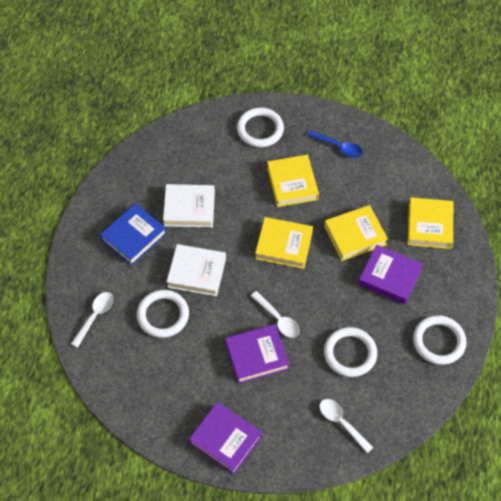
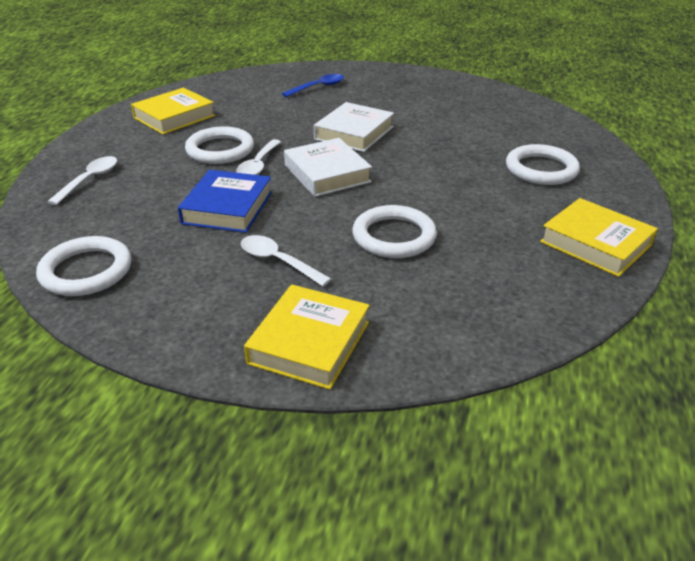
purple book: [189,402,262,474] [225,324,289,384] [358,245,423,305] = 3 -> none = 0
yellow book: [255,217,313,269] [267,155,319,207] [324,205,388,261] [408,197,453,249] = 4 -> [131,88,215,134] [244,285,370,390] [540,198,658,277] = 3

